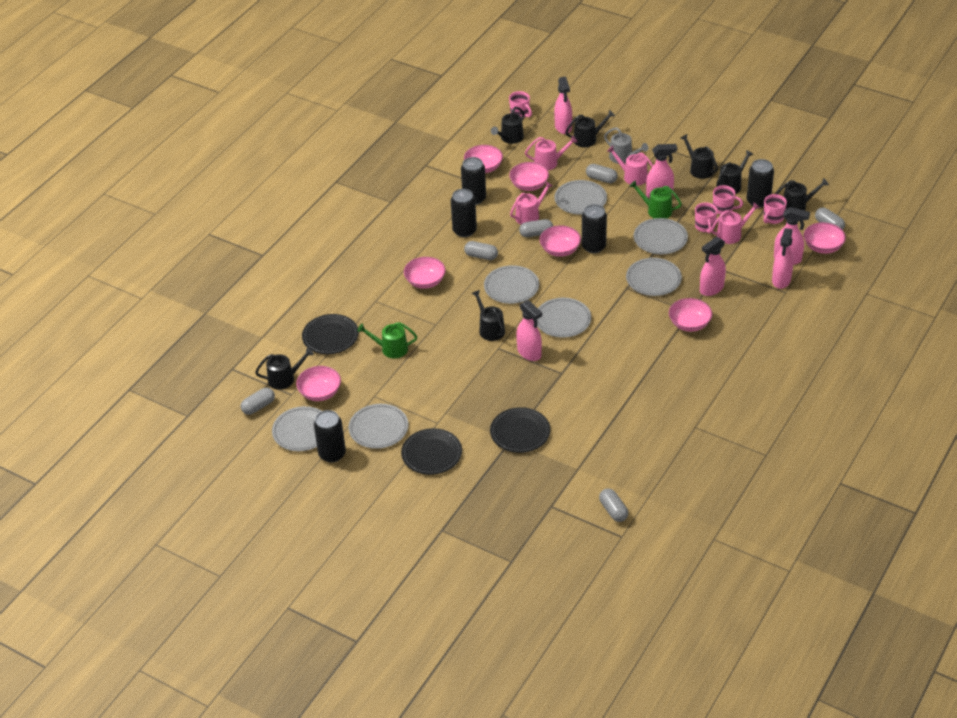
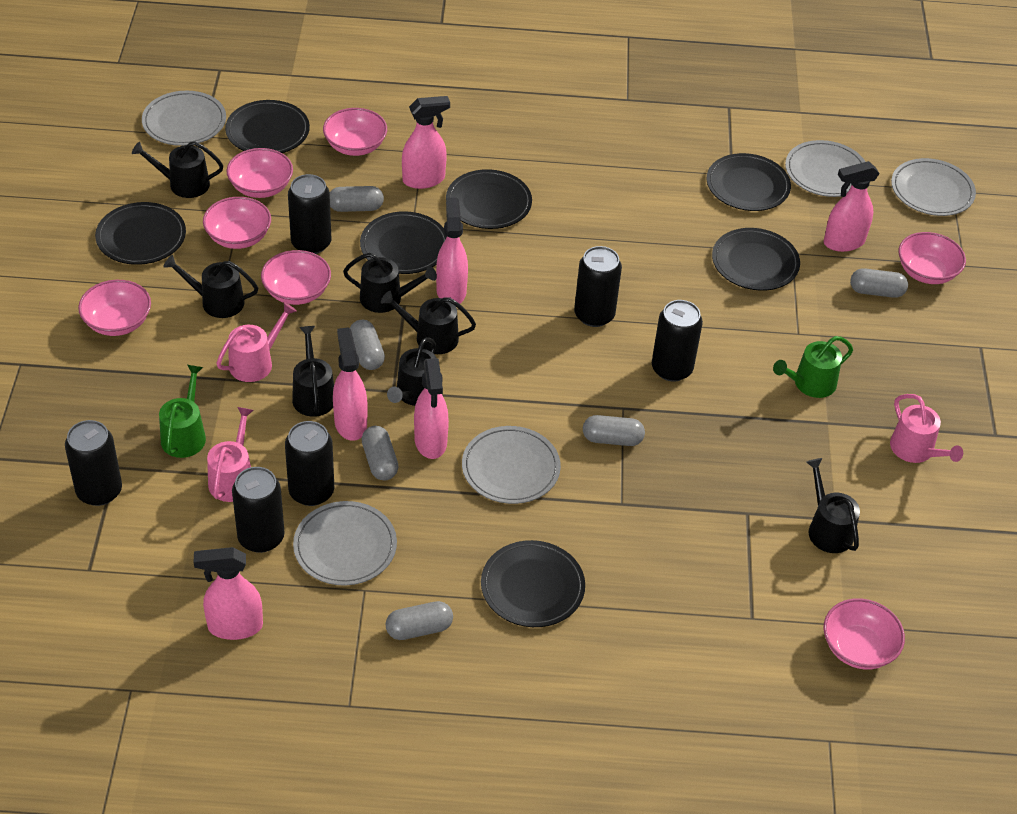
black can: [314,410,346,463] [451,189,477,237] [461,157,486,205] [582,204,607,253] [747,159,774,208] = 5 -> [65,420,122,506] [232,467,284,553] [285,421,334,506] [288,174,331,254] [574,246,622,327] [652,300,703,381] = 6
black plate: [302,314,359,354] [401,428,462,475] [490,407,550,453] = 3 -> [95,202,186,265] [225,100,310,153] [360,211,447,274] [446,169,532,229] [481,540,585,627] [707,153,791,211] [712,228,800,291] = 7
grey plate: [272,406,322,451] [349,404,408,449] [484,265,539,304] [537,298,591,338] [554,180,607,215] [626,258,682,296] [634,218,688,254] = 7 -> [142,91,226,146] [293,501,397,585] [462,426,561,504] [785,140,865,197] [891,158,976,216] = 5
grey watering can: [604,127,648,164] = 1 -> none = 0
pink mug: [509,91,532,118] [695,203,718,233] [713,185,743,215] [764,194,787,224] = 4 -> none = 0
pink watering can: [510,181,553,224] [525,136,577,170] [607,146,653,186] [711,202,760,244] = 4 -> [207,407,253,502] [216,302,297,382] [890,394,963,463] = 3

